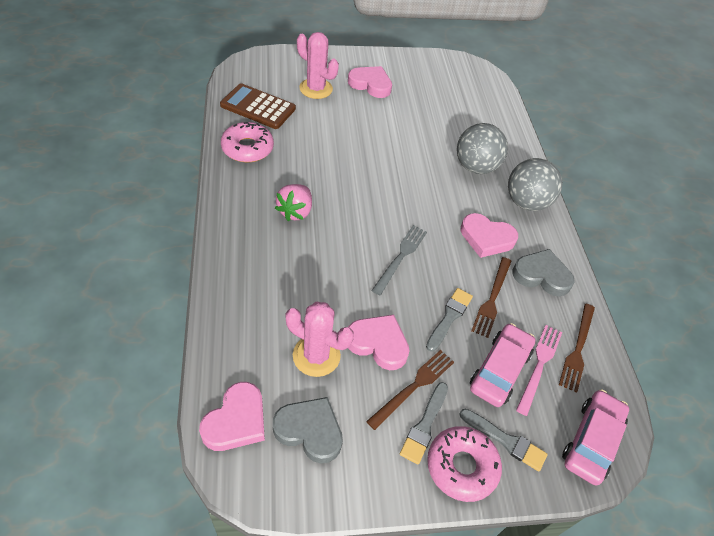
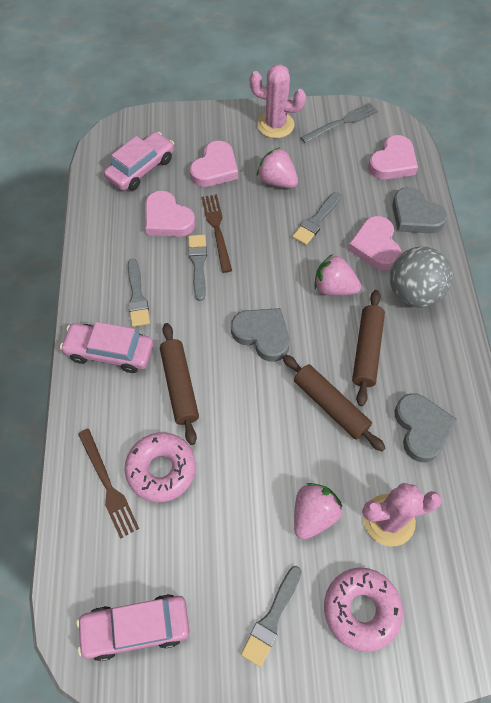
brown calculator: [220,83,296,129] = 1 -> none = 0
brown fork: [366,350,454,430] [471,257,511,338] [559,304,595,393] = 3 -> [78,429,139,539] [201,194,232,273] = 2
brown rolling pin: none = 0 -> [160,323,199,445] [283,354,385,451] [352,290,385,406] = 3
grey ball: [457,123,508,174] [508,158,562,211] = 2 -> [390,247,453,308] = 1
grey brush: [400,382,448,465] [426,288,473,352] [460,409,548,472] = 3 -> [128,259,150,327] [188,235,207,301] [241,566,302,667] [292,192,341,245] = 4
grey heart: [273,397,343,464] [512,249,575,296] = 2 -> [231,308,290,362] [392,187,447,234] [395,393,457,462] = 3
pink car: [470,323,536,407] [562,389,629,485] = 2 -> [60,322,154,373] [76,594,190,661] [104,132,174,191] = 3
pink fork: [516,325,562,416] = 1 -> none = 0
pink strawberry: [275,184,312,221] = 1 -> [257,147,298,188] [294,483,342,540] [314,254,361,295] = 3

